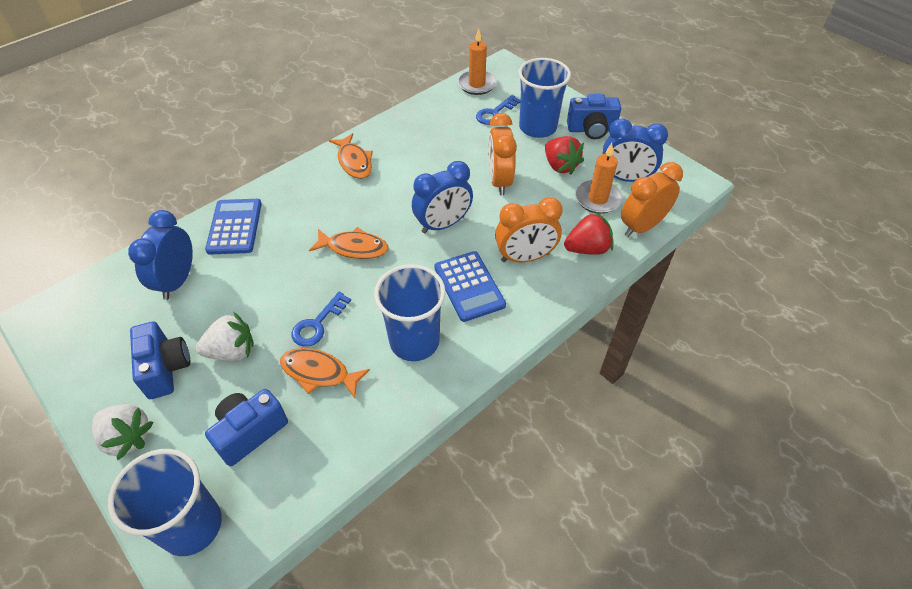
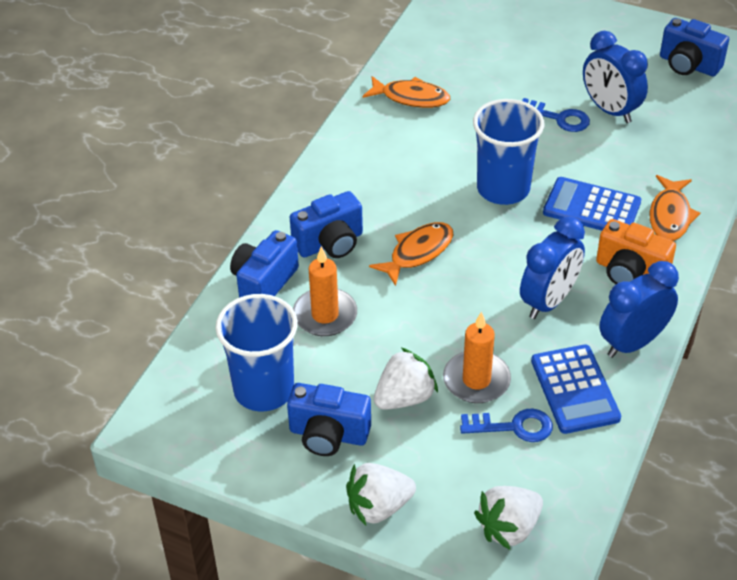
blue camera: [130,321,190,399] [205,389,288,466] [567,94,621,139] = 3 -> [230,230,299,298] [287,383,371,456] [290,191,363,258] [660,18,729,76] = 4
blue cup: [108,449,222,556] [374,264,446,361] [519,58,571,138] = 3 -> [215,294,298,411] [473,99,544,205] = 2
orange camera: none = 0 -> [596,219,676,284] = 1
orange clock: [488,113,517,195] [495,197,563,263] [621,162,683,237] = 3 -> none = 0
red strawberry: [545,136,584,175] [564,211,613,255] = 2 -> none = 0
white strawberry: [92,404,154,460] [196,312,254,361] = 2 -> [346,463,416,526] [374,348,438,410] [474,486,543,550] = 3

